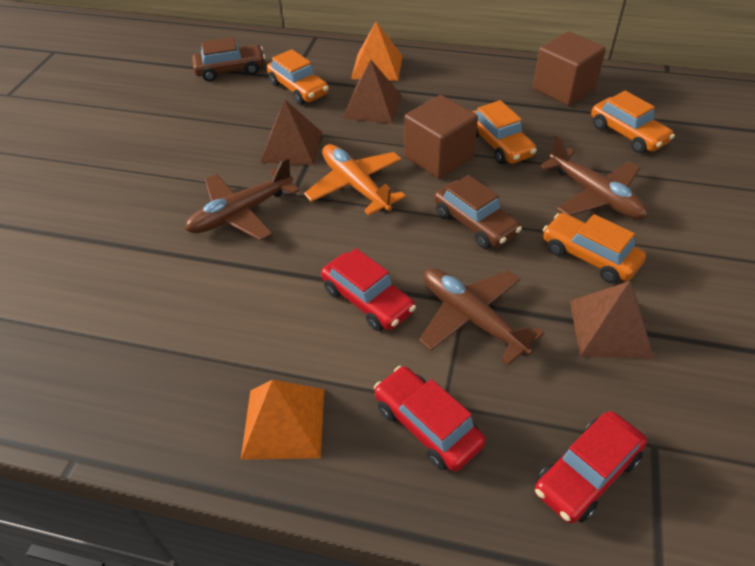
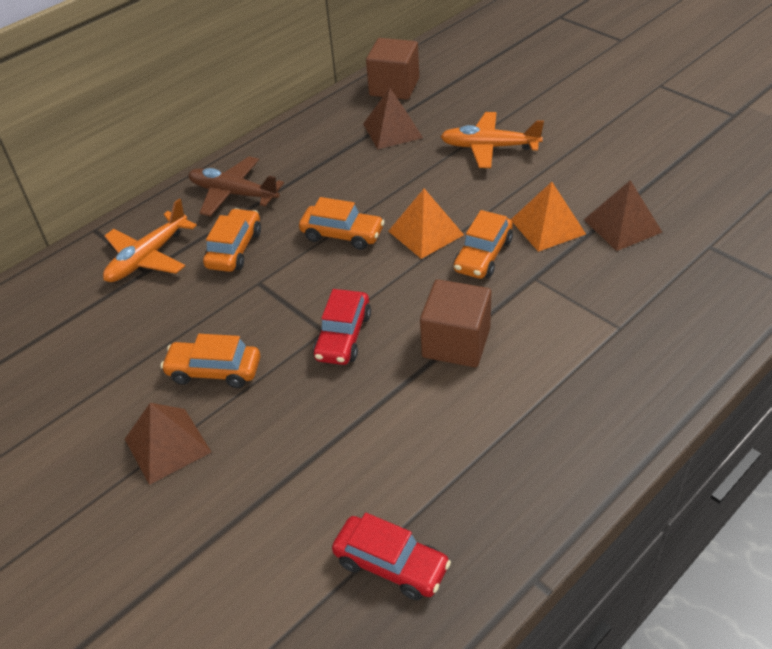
brown car: [192,37,265,82] [434,175,522,249] = 2 -> none = 0
brown plane: [185,158,300,241] [419,268,545,365] [540,135,648,219] = 3 -> [188,156,284,216] = 1
orange plane: [304,144,406,216] = 1 -> [103,199,197,282] [440,112,544,168] = 2
red car: [321,248,416,331] [374,366,486,472] [535,411,647,524] = 3 -> [313,289,371,365] [332,513,451,600] = 2

